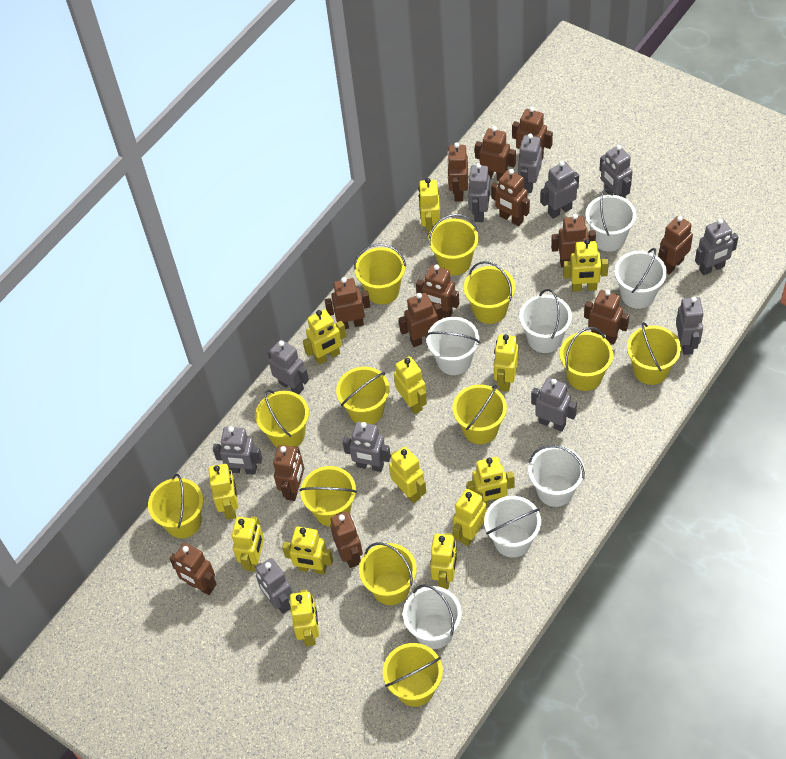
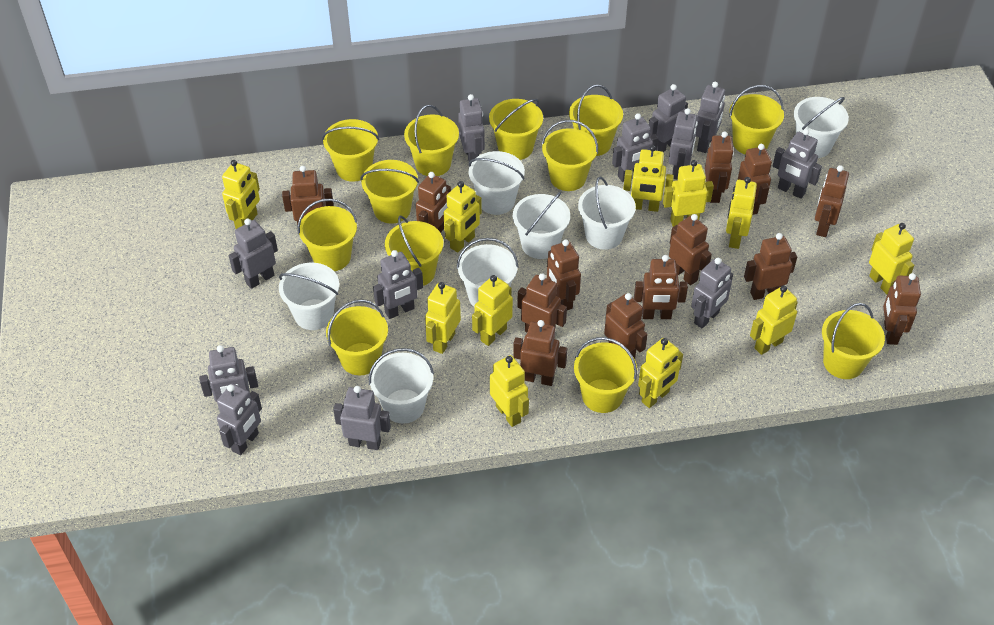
grey robot: [213,426,262,475] [255,558,293,614] [268,340,309,394] [343,422,391,472] [468,163,490,222] [518,133,542,193] [531,378,577,432] [541,161,579,219] [599,145,633,199] [676,297,704,355] [695,219,738,275] = 11 -> [199,345,258,402] [217,383,262,455] [229,219,278,289] [333,386,391,450] [373,250,423,319] [458,94,485,162] [612,113,658,182] [649,84,688,152] [668,108,698,180] [691,258,733,329] [696,82,725,153] [772,129,822,199] = 12
yellow robot: [208,464,238,520] [232,516,264,572] [282,526,333,575] [290,589,319,646] [303,309,346,365] [389,446,426,503] [394,356,427,414] [418,178,440,236] [430,533,457,589] [453,489,487,546] [466,457,515,506] [494,334,518,392] [563,239,609,292] = 13 -> [222,160,260,229] [425,282,461,354] [444,181,482,252] [472,275,513,346] [490,355,529,427] [623,145,674,212] [638,338,683,408] [663,160,714,227] [726,177,757,249] [750,285,798,355] [869,223,915,294] = 11

